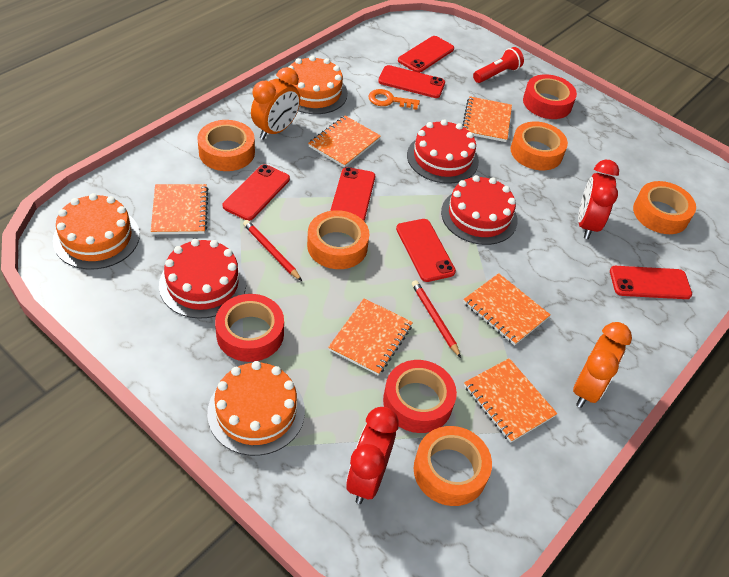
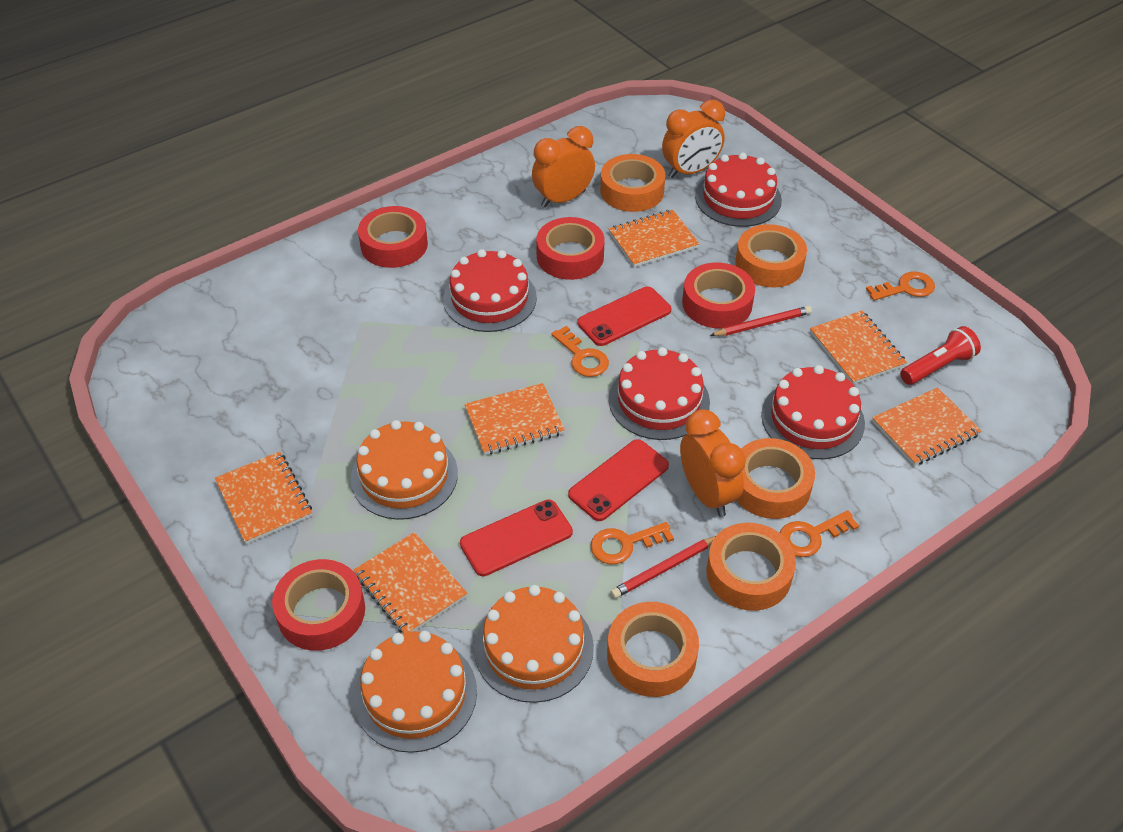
orange clock: [251,67,300,140] [573,322,632,408] = 2 -> [532,126,595,208] [662,100,725,178] [680,409,746,517] = 3
orange key: [368,89,420,110] = 1 -> [551,326,609,377] [591,522,674,564] [780,510,859,557] [866,271,935,301] = 4
red cake: [159,239,246,319] [407,120,479,184] [441,175,518,245] = 3 -> [443,249,537,332] [609,347,710,440] [695,152,782,227] [761,365,865,459] = 4
red clock: [346,407,399,504] [578,160,619,239] = 2 -> none = 0
red phone: [223,164,290,221] [330,167,375,221] [378,65,445,98] [396,219,456,282] [398,36,454,73] [610,266,692,299] = 6 -> [460,499,573,576] [568,439,669,521] [578,286,671,346] = 3
red tape: [215,294,284,362] [383,360,457,433] [523,74,577,119] = 3 -> [272,559,365,651] [358,206,428,268] [536,217,605,280] [682,263,755,329] = 4

